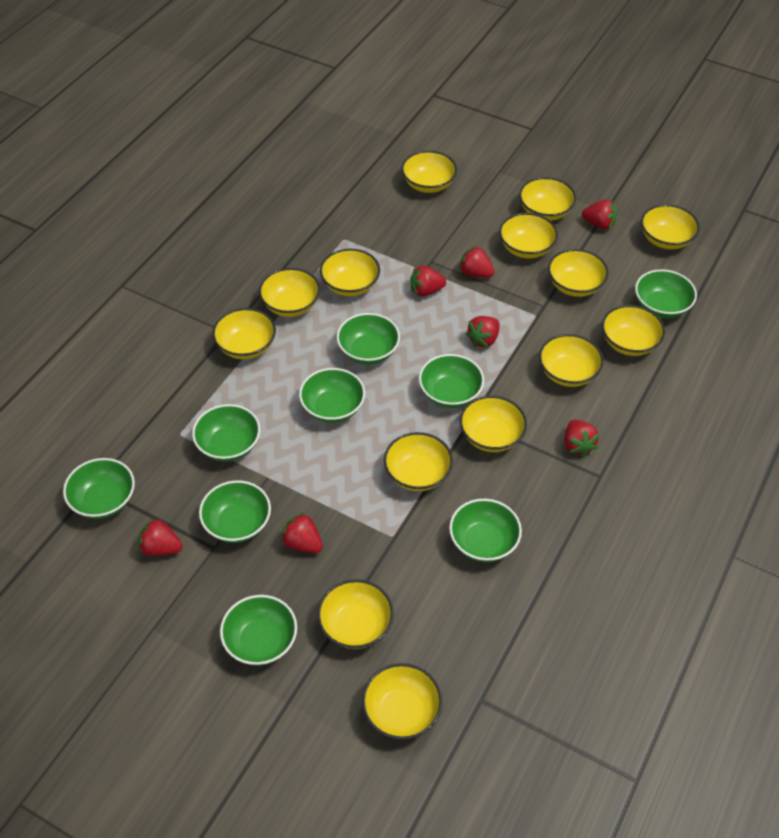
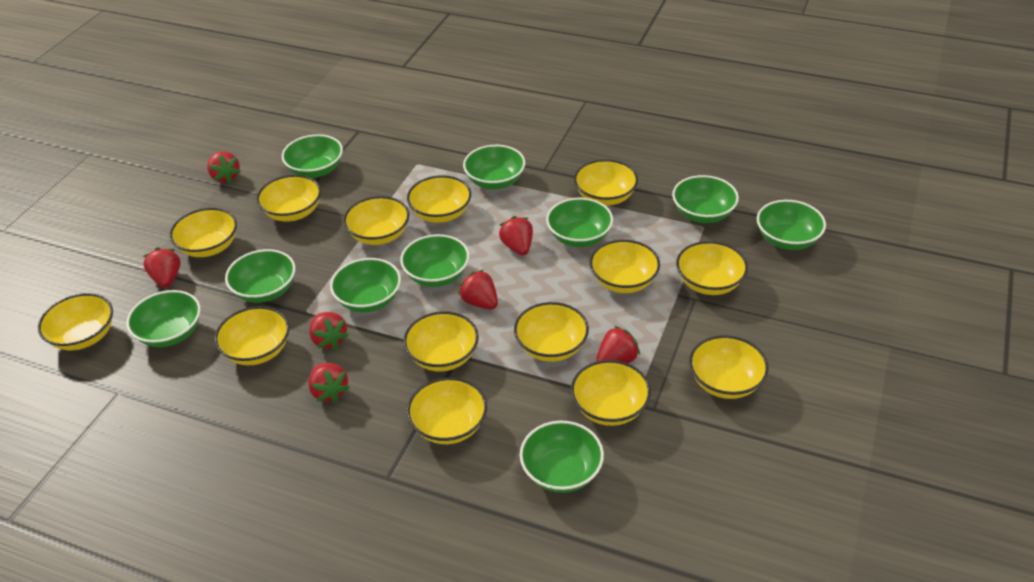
green bowl: [63,458,135,519] [192,404,260,462] [199,480,271,543] [220,595,297,666] [299,368,365,423] [337,313,400,365] [419,354,484,408] [449,499,522,562] [635,269,697,318] = 9 -> [126,290,201,347] [225,249,295,303] [282,134,343,178] [330,258,401,312] [400,234,469,287] [463,145,525,189] [520,421,604,493] [546,198,613,247] [672,175,739,223] [757,200,826,250] = 10

